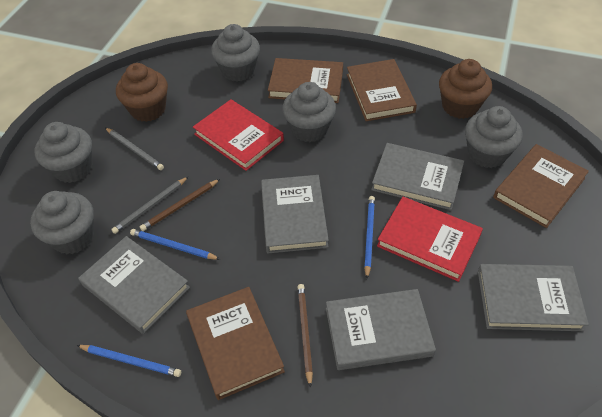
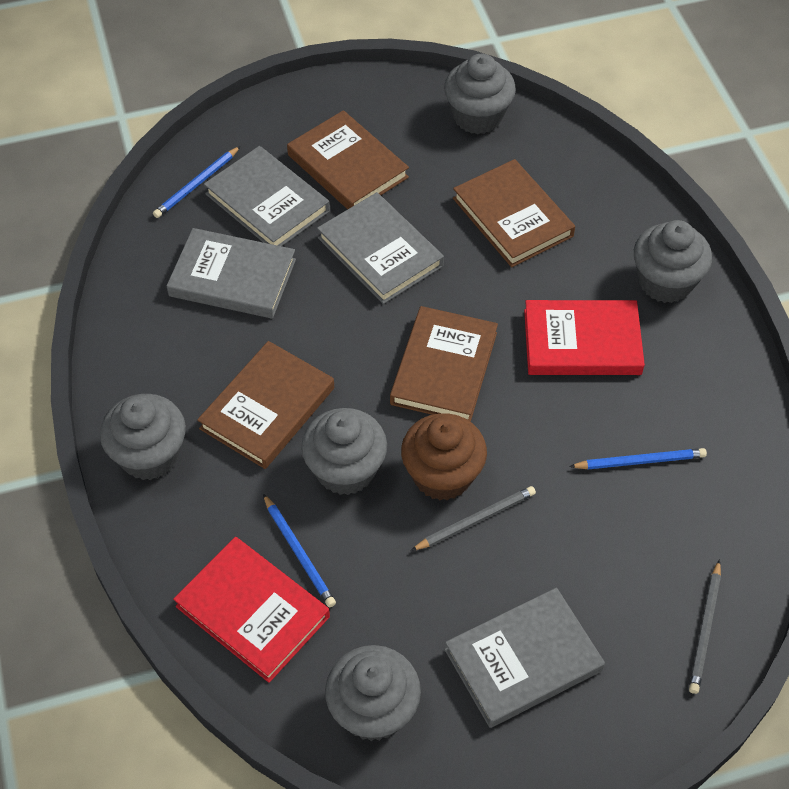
brown cupcake: [116,63,168,122] [439,59,492,119] = 2 -> [401,413,487,501] = 1
brown pencil: [140,179,220,231] [298,284,313,388] = 2 -> none = 0
grey book: [78,236,190,334] [261,175,329,253] [326,289,436,370] [371,143,464,210] [478,264,589,331] = 5 -> [167,228,296,318] [204,146,330,246] [317,192,444,304] [445,588,605,728] = 4

